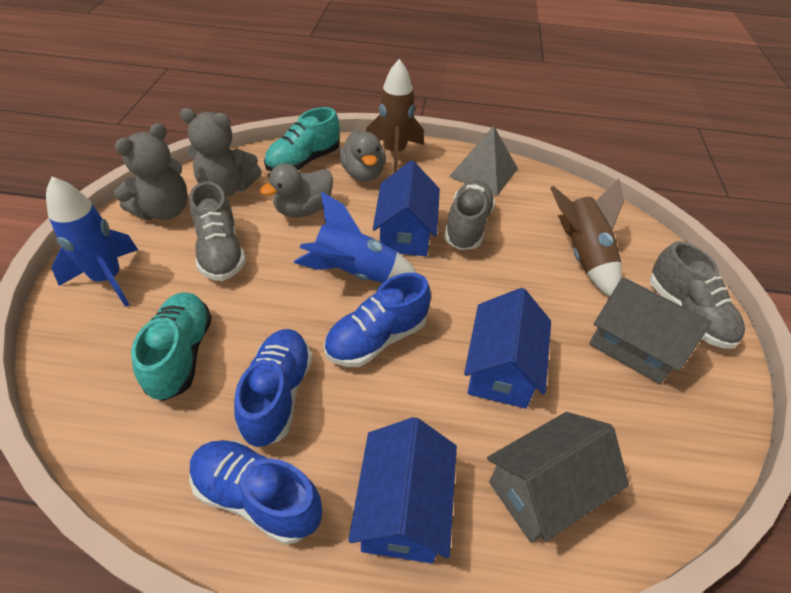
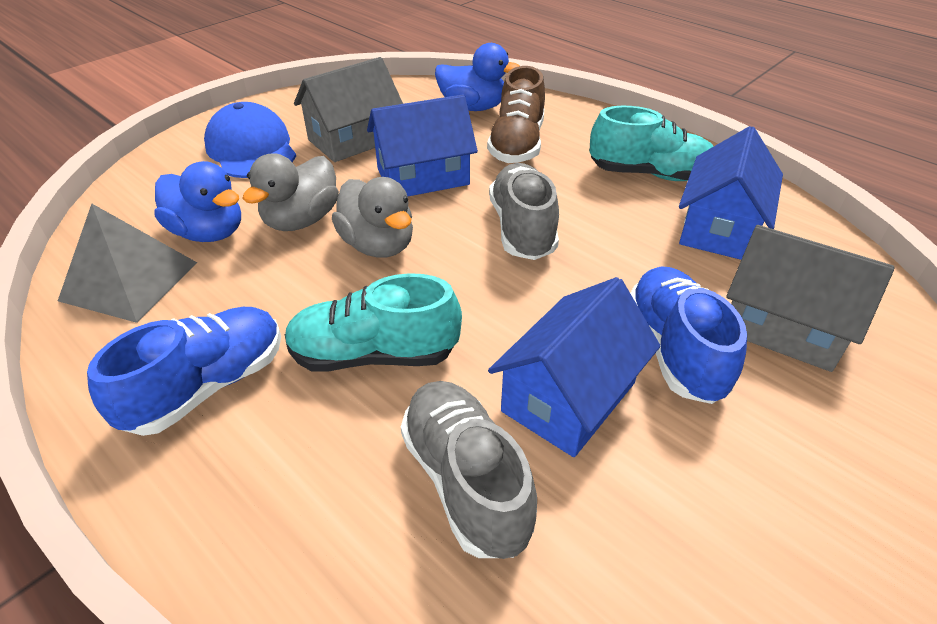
blue cap: none = 0 -> [204,102,296,178] = 1
blue duck: none = 0 -> [154,161,241,242] [435,43,520,111] = 2
blue rocket: [46,176,138,307] [294,191,417,283] = 2 -> none = 0
blue shoe: [189,440,322,545] [234,329,312,447] [324,273,431,367] = 3 -> [87,307,281,436] [630,266,747,404] = 2
brown rocket: [366,59,424,173] [550,179,624,297] = 2 -> none = 0
brown shoe: none = 0 -> [487,66,545,163] = 1
grey shoe: [189,181,246,281] [444,180,495,250] [650,241,745,349] = 3 -> [401,381,537,559] [489,163,559,260] = 2
grey teddy bear: [114,123,188,220] [180,108,262,197] = 2 -> none = 0

